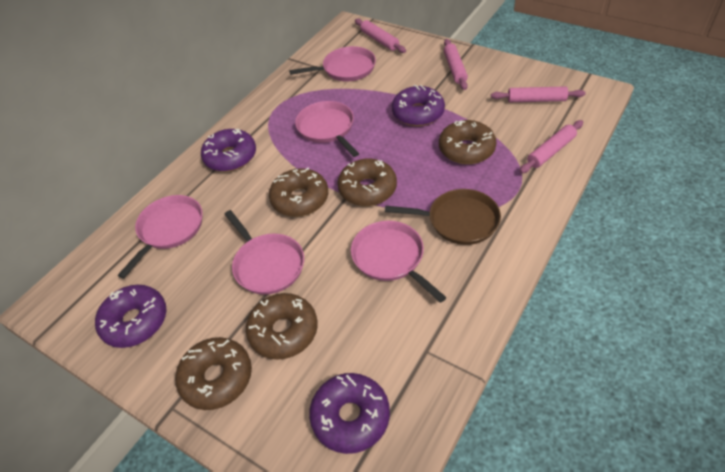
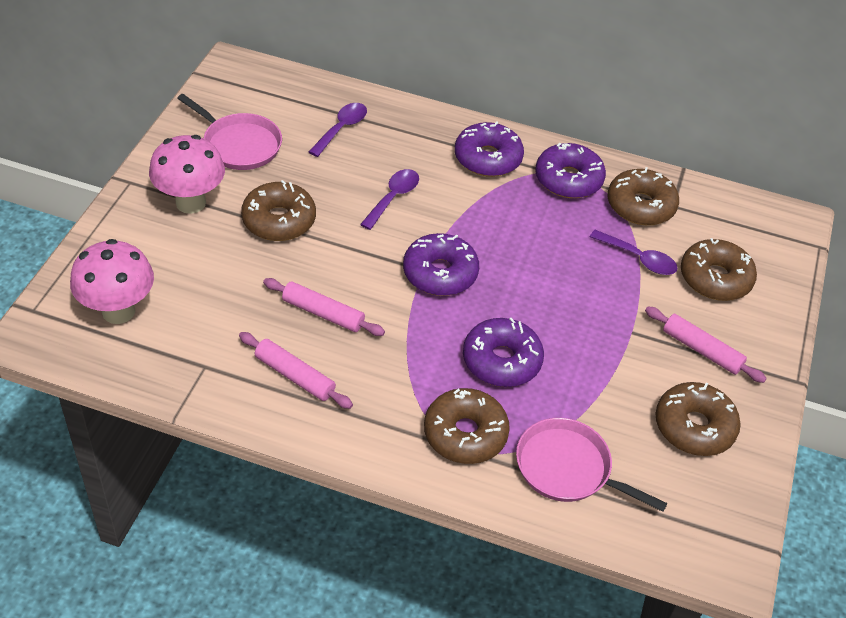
brown pan: [385,189,501,245] = 1 -> none = 0
pink mushroom: none = 0 -> [70,239,154,324] [149,135,225,214] = 2
pink pan: [118,195,203,279] [225,210,304,295] [289,46,376,81] [295,101,359,157] [351,221,447,303] = 5 -> [177,94,282,170] [516,418,668,512] = 2
pink rolling pin: [355,18,406,53] [444,39,468,90] [491,86,585,102] [520,120,583,173] = 4 -> [239,332,353,409] [263,278,385,336] [645,306,767,383] = 3
purple spoon: none = 0 -> [309,103,367,157] [360,169,419,230] [590,230,678,275] = 3

